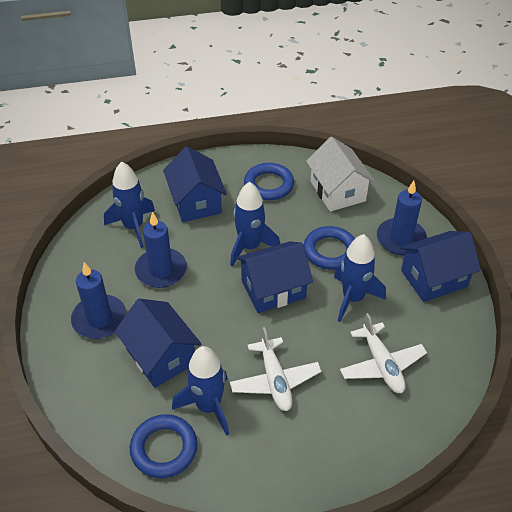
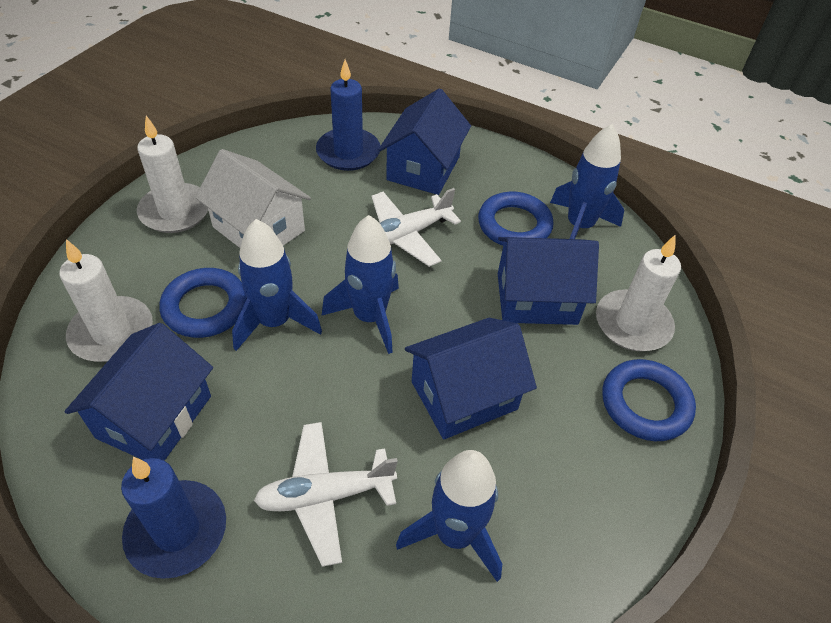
blue candle: [71,262,126,339] [135,212,187,288] [377,181,427,255] = 3 -> [121,457,226,579] [316,59,380,171] = 2
white candle: none = 0 -> [59,239,153,362] [137,116,208,233] [596,235,681,351] = 3

